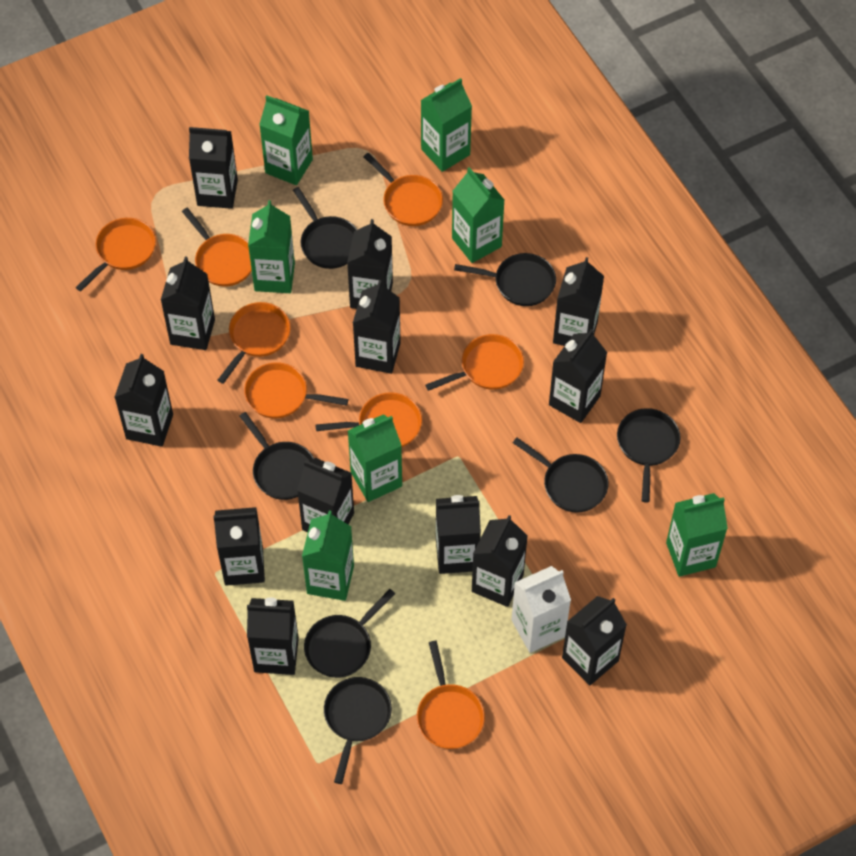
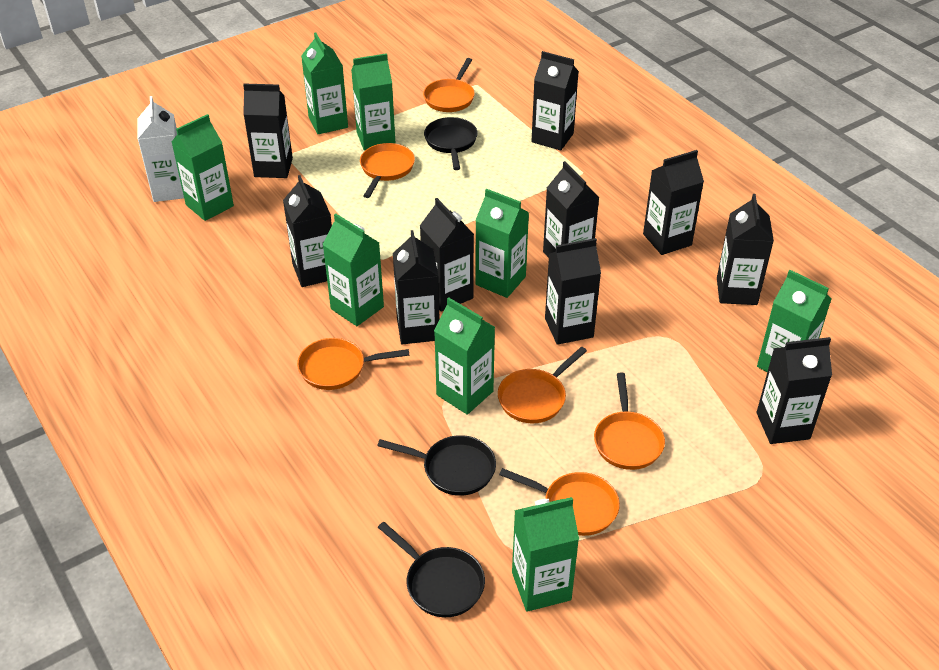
black carton: [115,354,173,447] [161,257,215,350] [189,127,238,209] [213,507,265,586] [247,598,299,675] [297,458,354,532] [347,219,393,309] [353,280,401,374] [436,495,481,574] [472,515,528,607] [549,329,607,423] [553,257,604,346] [562,596,627,686] = 13 -> [243,84,293,178] [283,175,332,287] [393,230,440,344] [420,198,474,312] [531,51,579,151] [543,161,600,258] [545,238,601,345] [643,150,704,255] [717,194,774,305] [757,337,832,444] = 10
black pan: [240,412,314,500] [293,187,357,269] [304,589,395,678] [324,677,392,784] [454,253,556,306] [513,438,609,513] [617,408,681,503] = 7 -> [377,435,496,496] [378,522,485,617] [424,117,478,170] = 3
green carton: [248,200,295,293] [259,95,313,185] [302,511,354,601] [348,414,402,502] [421,78,472,172] [452,167,504,263] [666,493,728,577] = 7 -> [171,114,234,221] [301,32,348,134] [323,214,384,326] [351,53,396,151] [434,297,495,415] [475,189,529,298] [512,497,579,612] [757,270,832,372] = 8
orange pan: [75,218,156,291] [182,208,252,287] [218,302,291,384] [244,362,348,418] [315,392,422,447] [364,153,443,226] [417,641,485,749] [425,334,524,391] = 8 -> [297,338,409,390] [360,143,415,198] [423,58,475,112] [498,347,587,423] [499,468,620,536] [594,372,665,470] = 6

